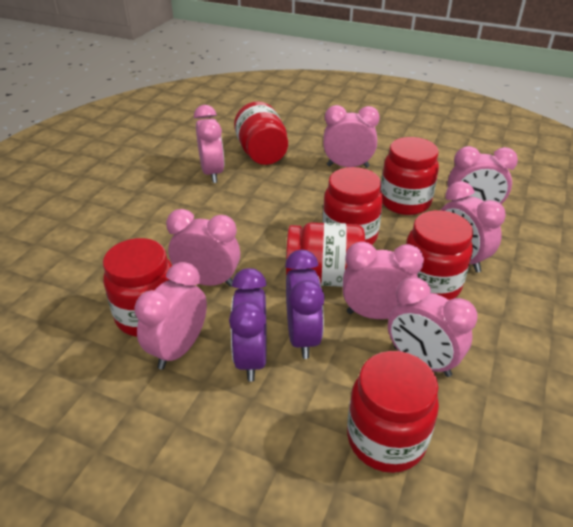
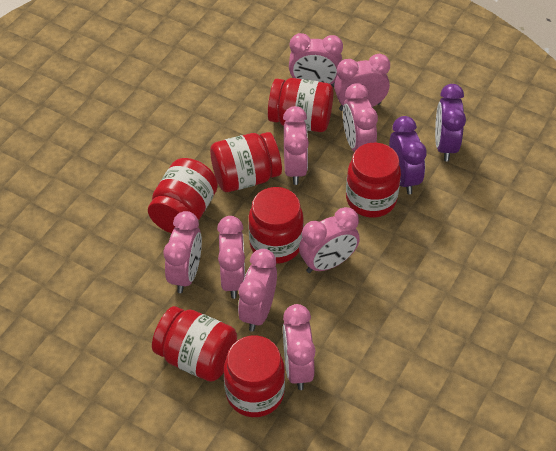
pink clock: [134,262,207,370] [166,209,240,287] [194,105,224,183] [323,105,380,168] [343,241,424,319] [388,277,478,377] [441,181,505,273] [447,146,518,204] = 8 -> [164,211,202,293] [217,216,245,299] [238,249,277,332] [283,106,309,185] [283,304,316,390] [289,33,343,87] [299,207,360,273] [334,54,390,111] [343,83,378,152] = 9

